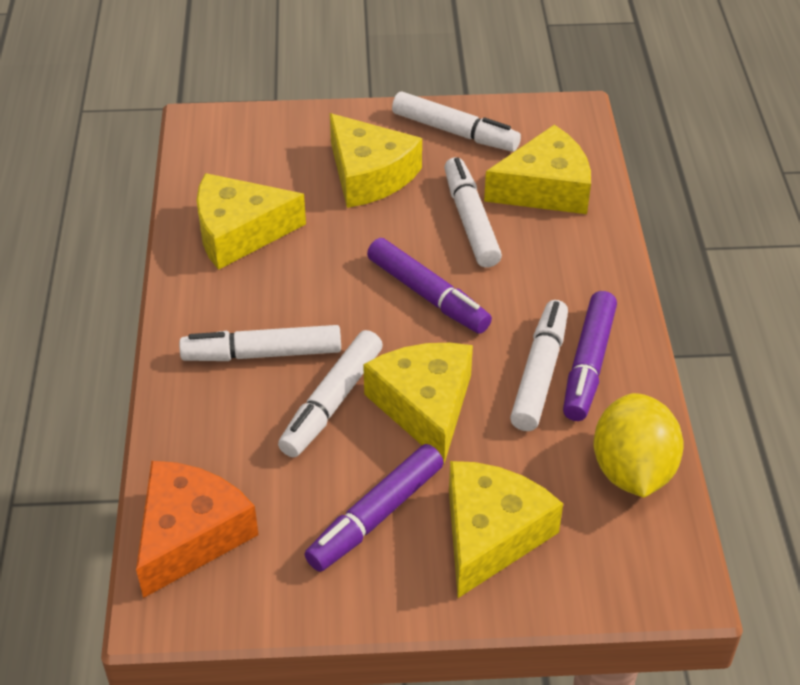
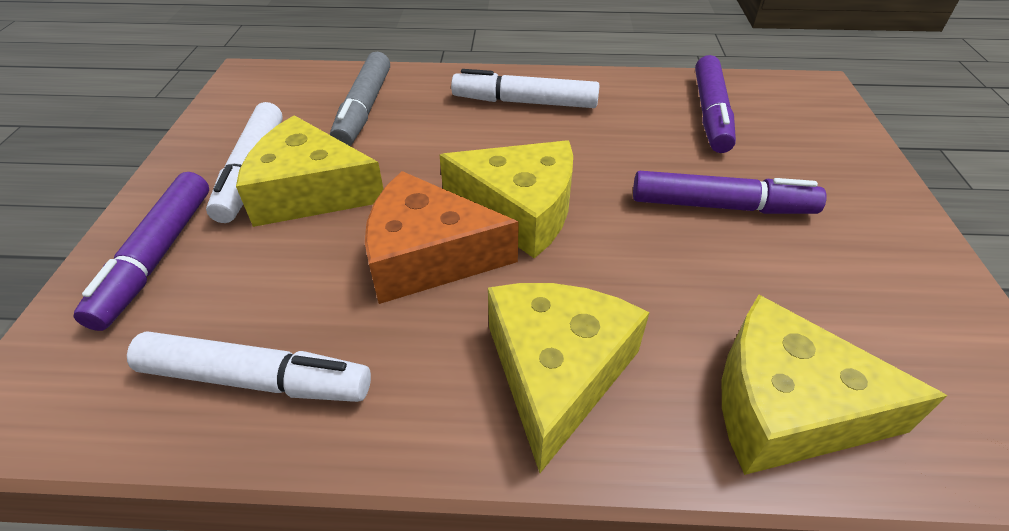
grey marker: none = 0 -> [330,52,390,146] = 1
white marker: [179,325,341,361] [278,330,383,457] [392,92,521,152] [444,157,502,268] [510,300,568,431] = 5 -> [127,331,371,402] [206,102,283,223] [451,69,600,108] = 3
yellow cheese: [197,173,306,270] [330,113,422,208] [363,343,473,464] [449,461,563,598] [484,125,591,214] = 5 -> [236,115,383,227] [439,140,573,258] [488,283,650,473] [722,295,948,475] = 4
yellow lemon: [594,393,684,497] = 1 -> none = 0

